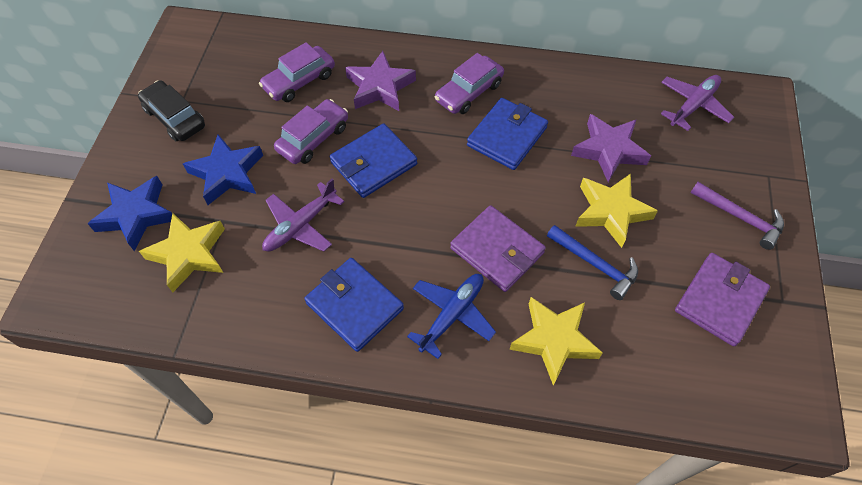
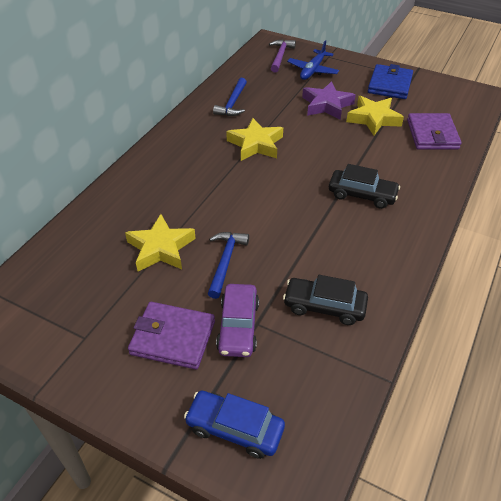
black car: [138,80,205,141] = 1 -> [283,275,368,325] [329,164,400,209] = 2
blue car: none = 0 -> [184,391,285,459] = 1
blue hammer: [547,225,638,300] = 1 -> [208,232,249,299] [213,78,247,116] = 2
blue star: [87,176,172,251] [183,135,263,205] = 2 -> none = 0
blue wallet: [304,258,404,352] [330,123,417,198] [467,98,548,170] = 3 -> [368,64,413,99] = 1
purple car: [259,42,335,102] [274,99,348,164] [435,53,504,114] = 3 -> [216,284,259,357] = 1
purple plane: [262,179,344,252] [661,75,734,131] = 2 -> none = 0
purple star: [345,51,416,111] [571,114,651,182] = 2 -> [302,81,356,120] = 1

